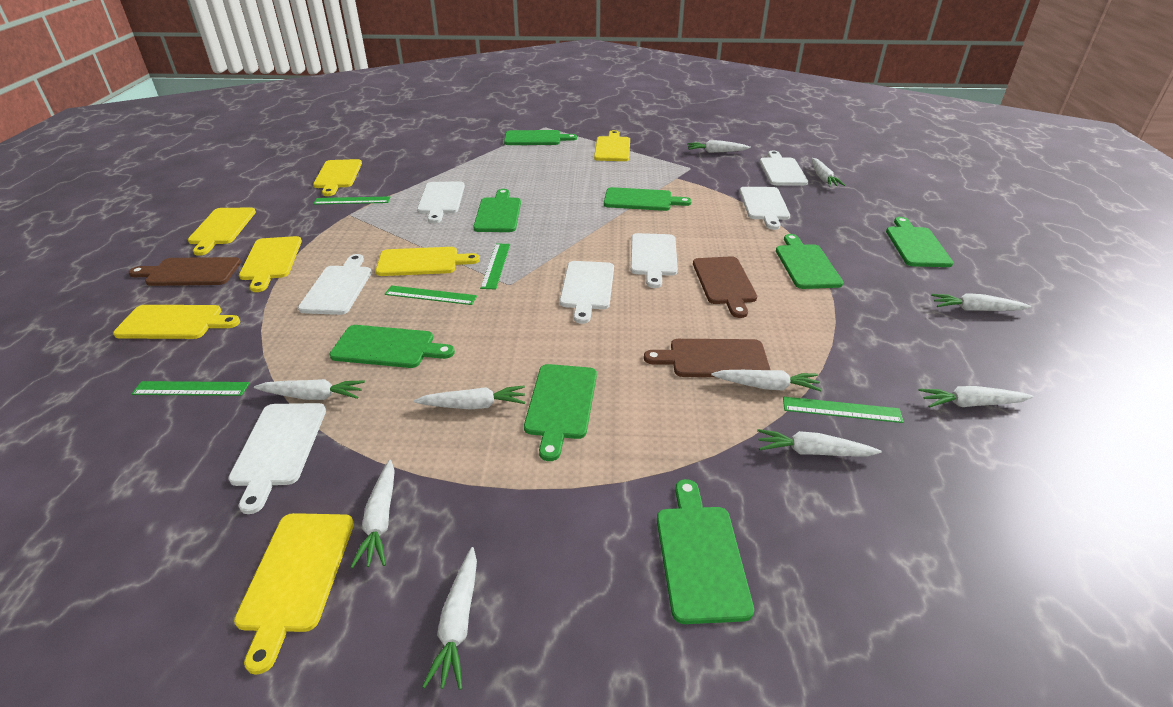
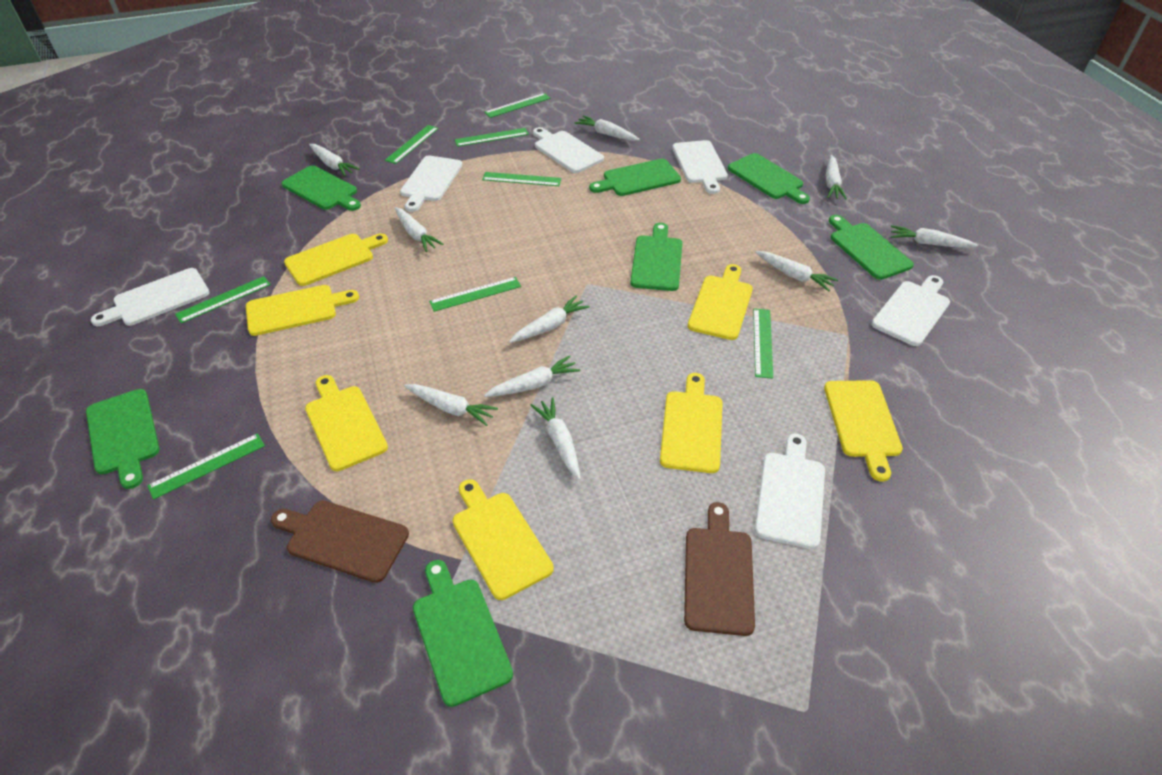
brown cutting board: [129,257,241,286] [644,339,771,377] [693,256,757,318] = 3 -> [271,500,409,583] [684,502,755,636] = 2
green cutting board: [330,325,455,368] [473,189,521,232] [504,130,577,145] [524,364,597,461] [604,187,692,211] [657,479,754,624] [776,234,843,289] [886,217,954,267] = 8 -> [86,389,160,489] [282,165,361,211] [413,560,513,707] [589,159,681,196] [630,223,682,291] [728,153,810,204] [829,215,914,280] = 7
green ruler: [131,381,250,396] [313,196,390,205] [385,285,477,305] [480,243,510,289] [783,397,904,423] = 5 -> [147,433,265,499] [175,276,271,323] [385,125,439,164] [429,277,521,312] [455,128,529,147] [482,172,561,186] [484,93,551,118] [753,308,773,379] = 8
white cutting board: [228,403,326,514] [298,254,372,315] [417,181,465,223] [560,261,614,324] [631,233,678,288] [739,187,790,230] [760,151,808,185] = 7 -> [91,268,210,326] [400,156,462,212] [533,127,604,173] [672,140,728,194] [754,434,825,549] [872,275,950,346] = 6

